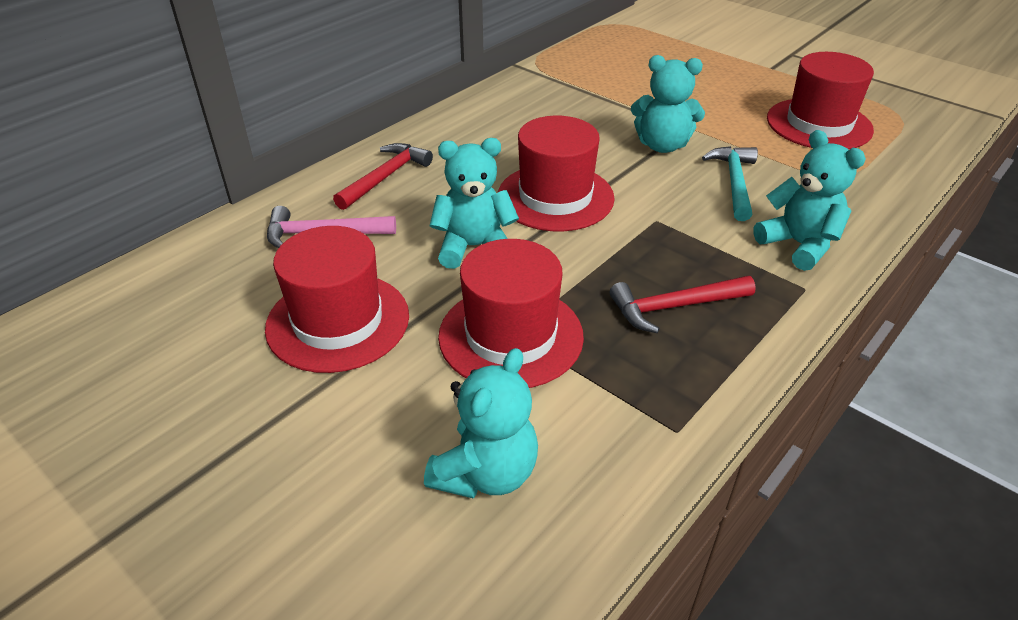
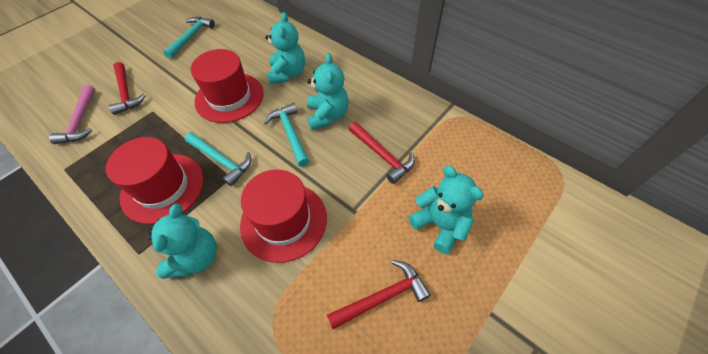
red hammer: [333,143,433,210] [610,276,756,333] = 2 -> [109,62,146,115] [327,260,431,329] [349,122,415,184] = 3
red hat: [265,226,409,373] [438,239,584,388] [498,116,615,231] [767,52,874,149] = 4 -> [106,137,204,224] [191,49,264,123] [240,169,327,263] = 3
turquoise hammer: [702,146,758,221] = 1 -> [163,17,215,59] [185,132,251,186] [264,103,309,167] = 3

